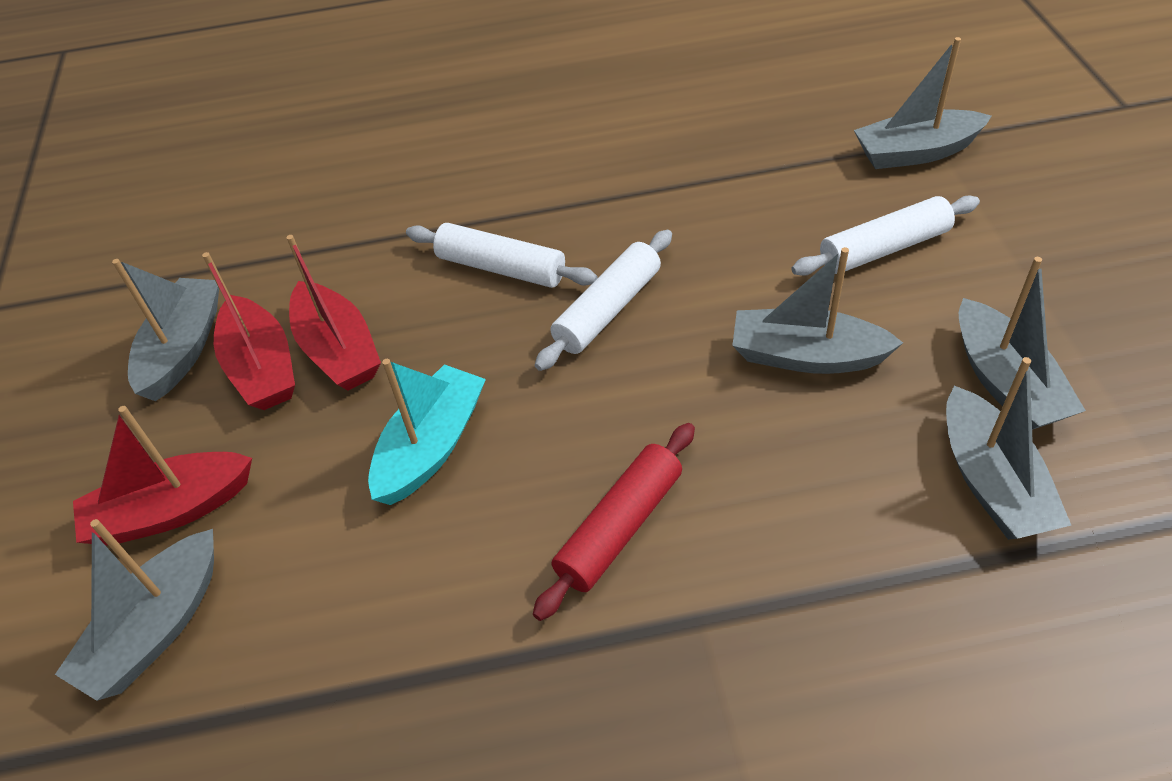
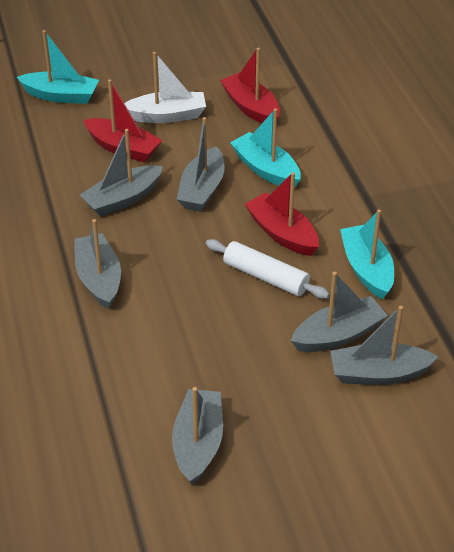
red rolling pin: [533,423,695,621] = 1 -> none = 0
turquoise boat: [368,359,486,505] = 1 -> [17,30,99,104] [230,108,301,188] [340,209,394,300] = 3
white boat: none = 0 -> [124,52,206,123] = 1
white rolling pin: [406,223,598,288] [535,229,672,371] [791,196,980,276] = 3 -> [206,239,330,299] = 1

